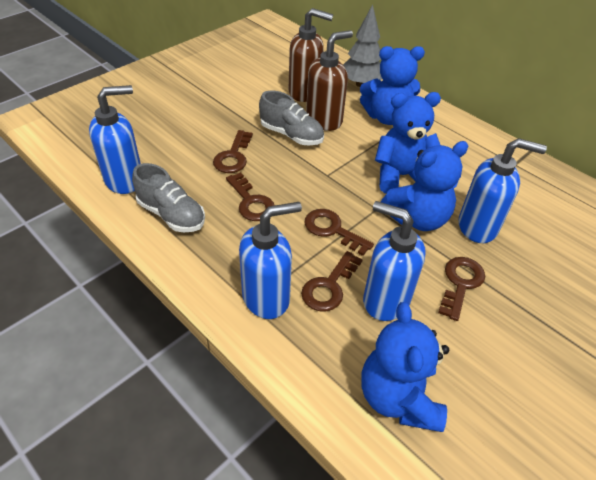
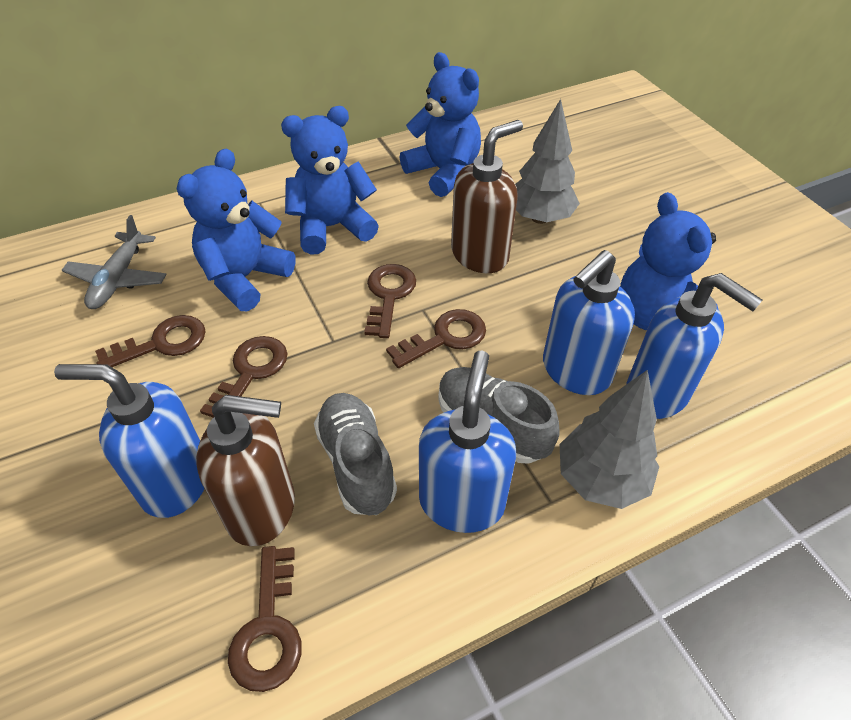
grey plane: none = 0 -> [62,215,167,309] = 1
grey tree: [343,4,382,87] = 1 -> [515,99,580,224] [559,370,659,509] = 2

